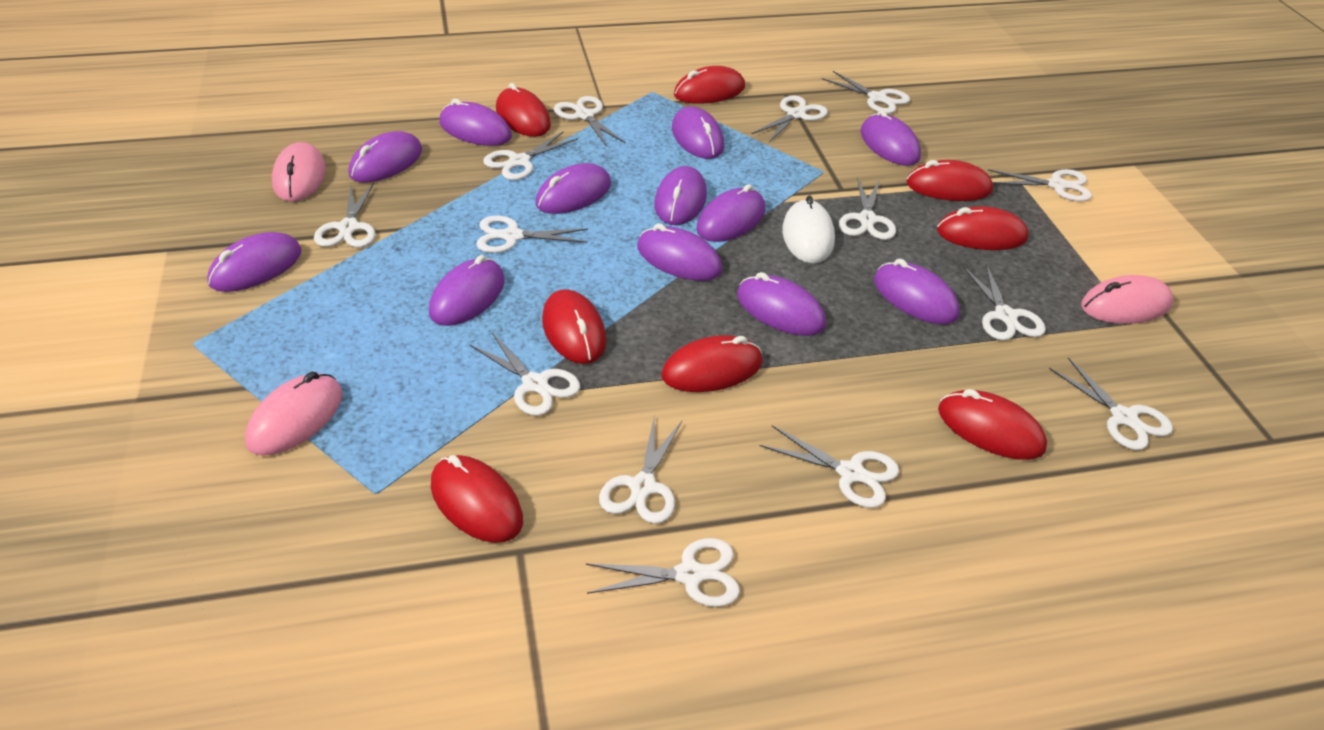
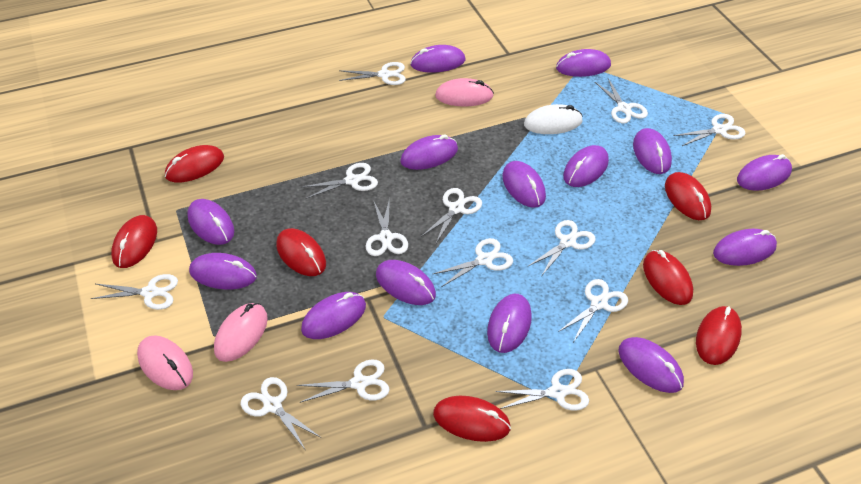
purple mouse: [207,232,302,292] [349,131,422,183] [429,255,505,326] [439,99,512,146] [535,163,611,214] [637,223,722,281] [654,166,707,225] [672,106,724,159] [696,184,765,242] [737,272,826,336] [861,110,921,166] [874,259,960,324] = 12 -> [187,199,234,245] [189,253,257,290] [301,292,366,339] [376,260,436,305] [400,135,458,170] [411,45,465,72] [487,294,532,353] [502,161,546,208] [556,49,611,77] [563,145,609,187] [618,337,684,393] [633,128,672,174] [713,229,777,266] [737,154,792,191] = 14
red mouse: [431,455,523,543] [496,83,551,137] [542,289,606,364] [661,335,762,392] [674,66,745,104] [906,160,993,201] [937,206,1029,250] [938,389,1047,460] = 8 -> [111,215,157,268] [165,145,224,183] [276,228,326,276] [433,396,511,442] [643,250,693,305] [665,172,711,220] [696,306,742,365] = 7
white scissors: [314,183,375,248] [470,331,580,416] [476,216,588,253] [483,131,578,180] [554,96,626,147] [586,538,740,607] [599,419,682,524] [752,95,828,142] [760,425,899,508] [822,71,910,114] [839,177,896,240] [963,264,1046,340] [988,169,1092,202] [1049,357,1173,450] = 14 -> [91,274,178,310] [241,377,321,449] [297,359,390,403] [302,163,378,199] [339,62,406,85] [366,198,408,256] [421,188,482,243] [433,238,513,287] [495,369,589,411] [527,220,596,275] [558,279,628,342] [595,79,648,124] [674,114,746,146] = 13

